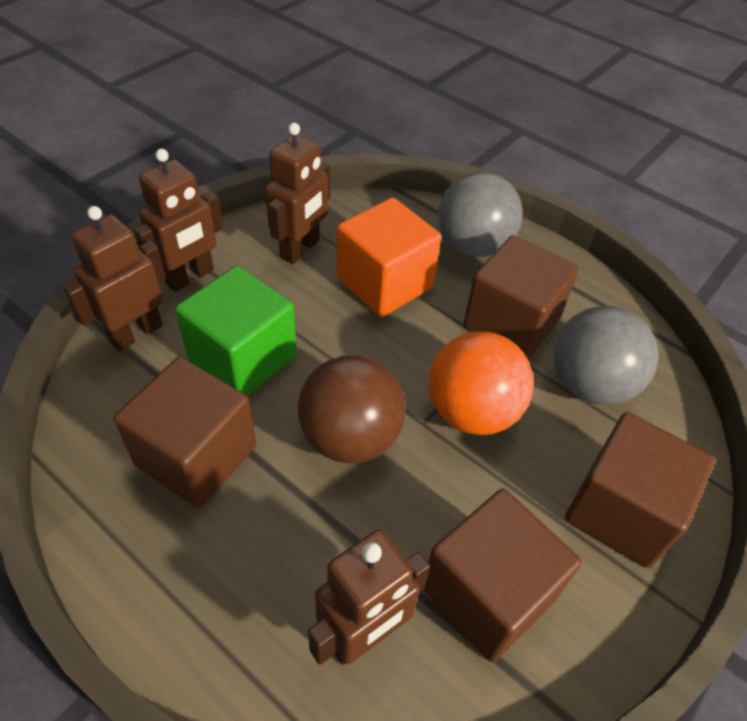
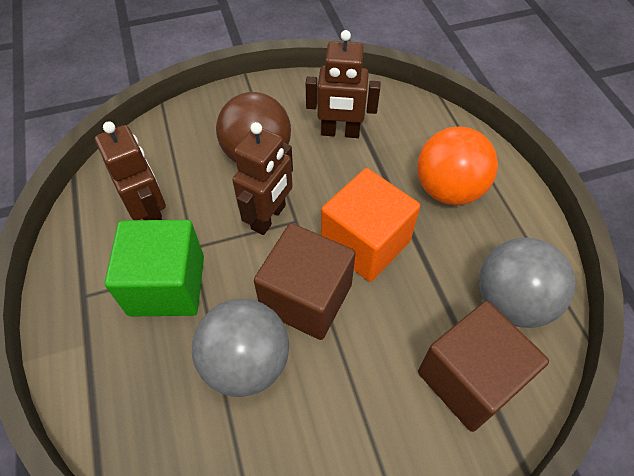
brown cube: [113,357,256,508] [423,488,582,662] [463,235,579,359] [565,412,715,568] = 4 -> [254,223,356,340] [418,301,549,432] = 2
brown robot: [63,206,166,352] [134,149,223,292] [265,123,330,264] [308,530,430,665] = 4 -> [95,121,166,220] [232,122,293,235] [306,30,381,138] = 3

